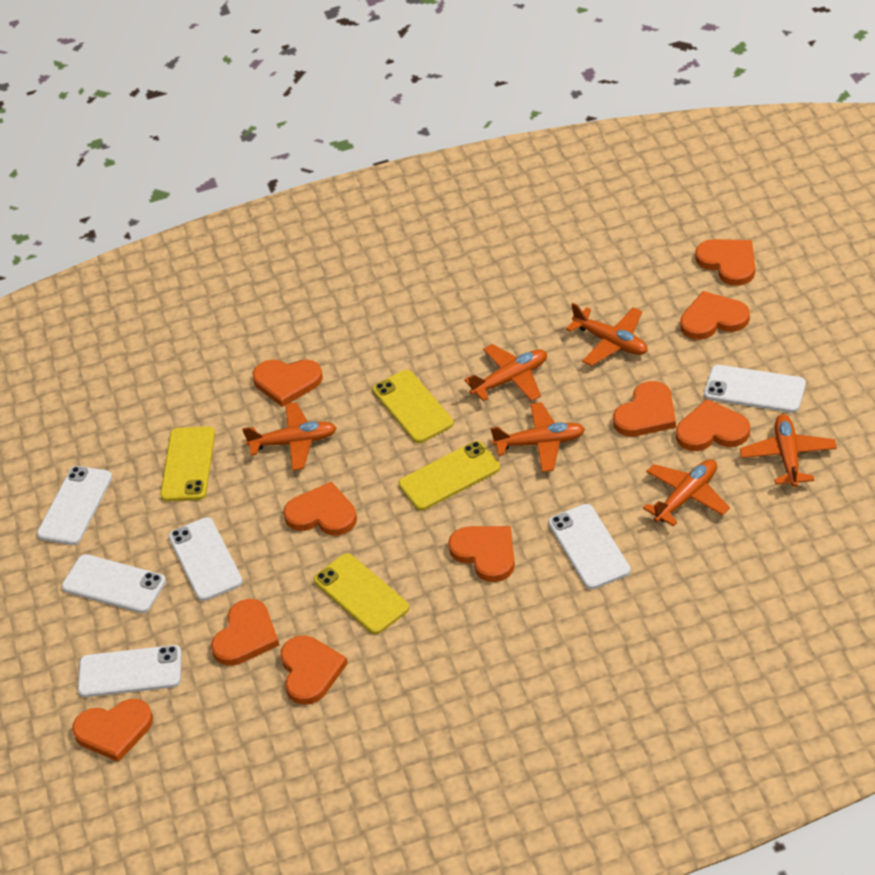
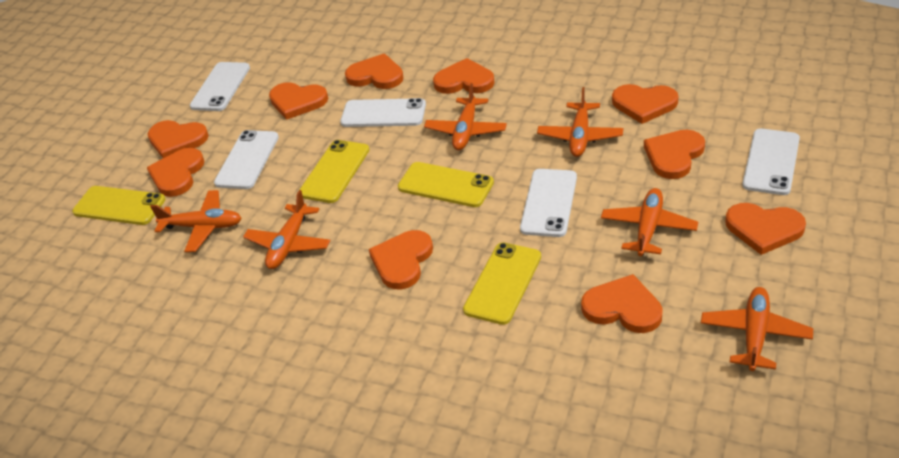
white phone: [37,466,112,545] [62,554,166,613] [78,645,182,697] [169,517,243,601] [548,504,631,589] [704,365,806,413] = 6 -> [190,62,250,111] [214,130,279,189] [340,98,426,127] [520,169,577,237] [742,129,800,195] = 5

